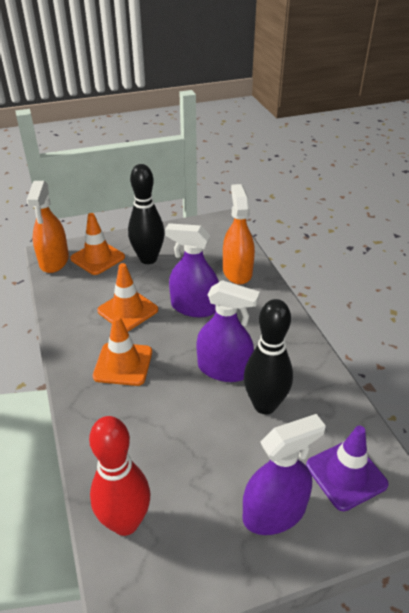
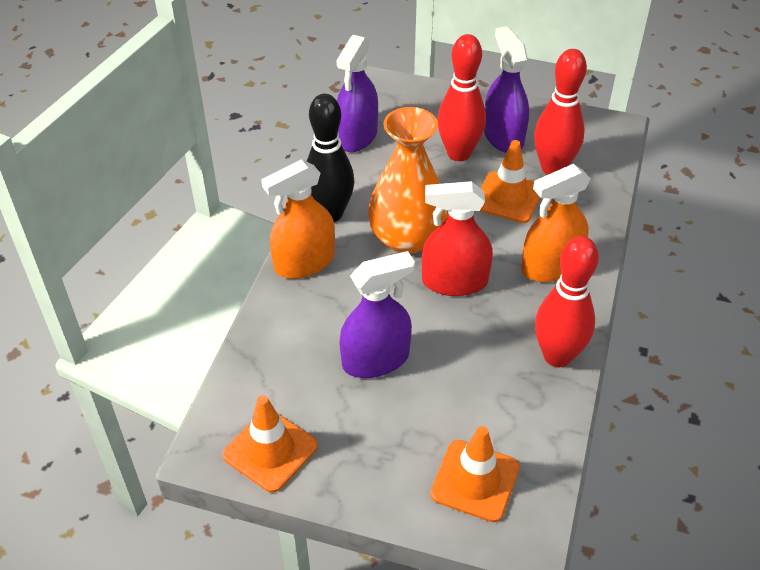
black bowling pin: [128,164,165,264] [244,299,293,414] = 2 -> [306,94,354,222] = 1
orange vase: none = 0 -> [368,107,448,254] = 1
purple traffic cone: [306,425,389,511] = 1 -> none = 0
red bowling pin: [89,416,150,536] = 1 -> [437,34,486,161] [534,49,587,175] [535,236,599,367] = 3
red spray bottle: none = 0 -> [422,181,493,296] = 1

